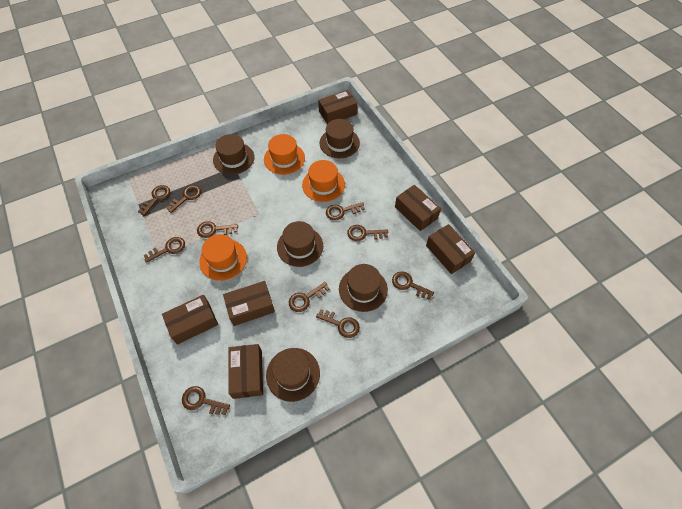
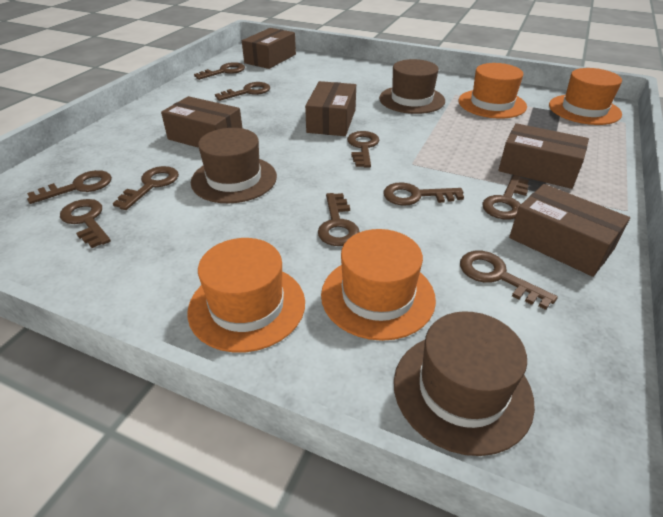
brown box: [162,295,218,345] [223,281,275,326] [228,344,263,399] [318,90,358,124] [395,185,441,231] [426,224,475,274] = 6 -> [161,96,242,148] [242,28,296,69] [305,81,356,136] [498,123,589,189] [509,184,630,277] = 5
brown hat: [213,134,254,175] [266,348,320,402] [277,221,323,267] [320,119,360,159] [339,264,388,312] = 5 -> [191,128,277,203] [379,59,445,114] [394,311,535,456] = 3
orange hat: [199,234,247,281] [264,134,305,175] [302,160,345,202] = 3 -> [187,238,305,353] [321,229,436,341] [458,63,527,118] [549,68,622,125] = 4

